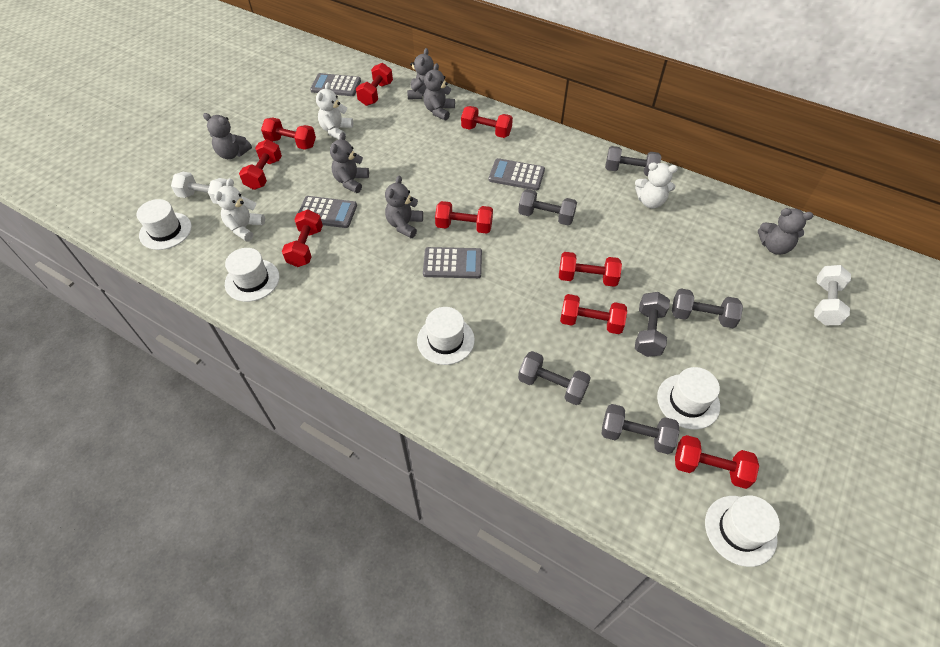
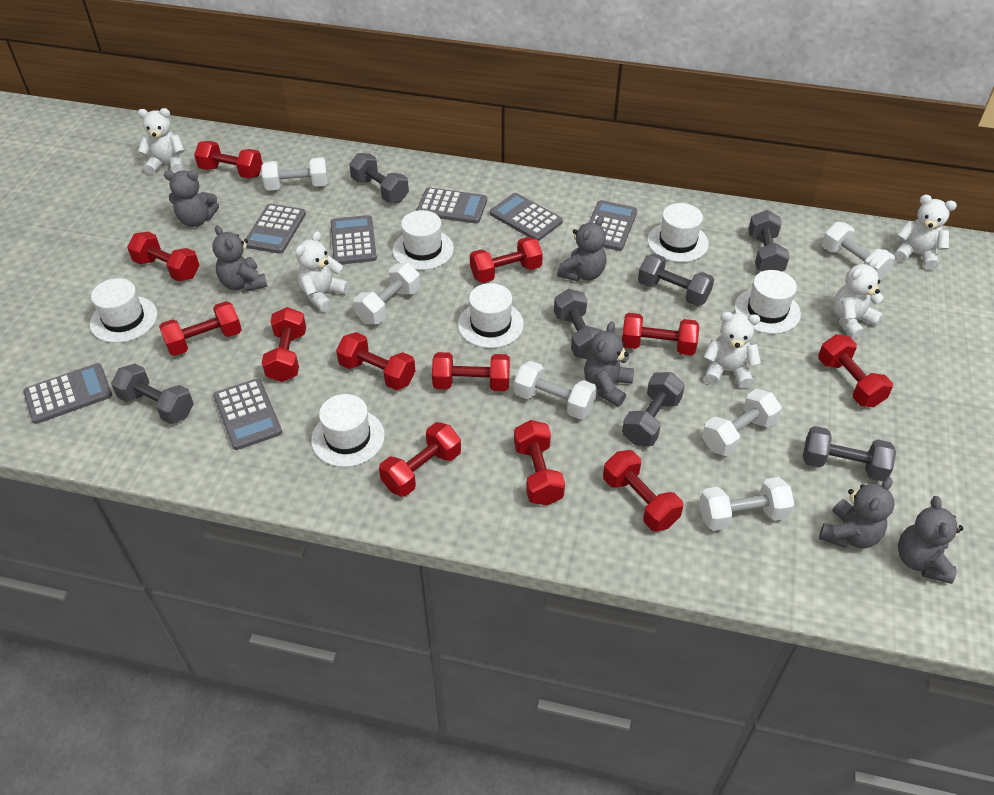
grey calculator: [298,196,357,228] [310,73,361,96] [423,247,482,278] [489,158,545,190] = 4 -> [23,363,112,424] [213,378,282,450] [246,204,306,254] [331,215,377,265] [417,187,487,224] [490,193,563,241] [589,200,637,251] = 7
grey dumbbell: [518,189,577,225] [518,351,591,405] [602,404,680,454] [605,146,661,176] [635,292,670,357] [672,288,743,328] = 6 -> [111,364,194,424] [349,153,409,203] [554,289,603,359] [622,372,685,446] [638,253,714,306] [748,210,790,272] [803,426,896,482] = 7
red dumbbell: [239,139,282,190] [261,118,316,150] [282,210,323,267] [356,63,393,106] [435,201,493,234] [461,106,513,138] [559,252,622,287] [560,294,627,334] [675,435,759,489] = 9 -> [127,232,200,281] [159,301,242,356] [194,141,263,178] [262,307,306,382] [336,332,415,390] [379,422,461,497] [432,352,510,391] [470,237,543,283] [514,420,565,506] [603,450,683,532] [622,313,699,356] [818,334,893,407] = 12
white dumbbell: [171,172,227,204] [814,265,851,325] = 2 -> [261,157,328,191] [353,263,420,324] [514,361,597,419] [699,477,795,531] [702,389,782,456] [822,222,895,280] = 6
white hat: [137,199,192,250] [225,248,280,302] [417,307,475,365] [657,367,720,430] [705,495,780,567] = 5 -> [90,278,158,343] [311,394,385,467] [392,210,454,270] [458,283,524,348] [647,203,709,262] [734,270,801,334] = 6
white teddy bear: [214,178,265,242] [316,82,353,140] [635,163,678,208] = 3 -> [138,108,185,175] [295,231,350,312] [704,312,761,388] [833,258,884,339] [894,194,957,270] = 5

